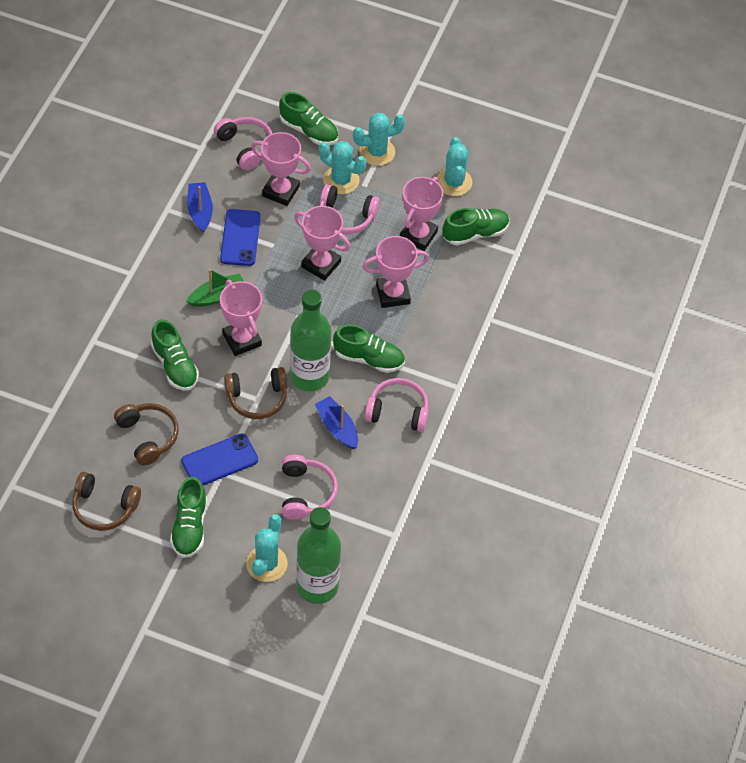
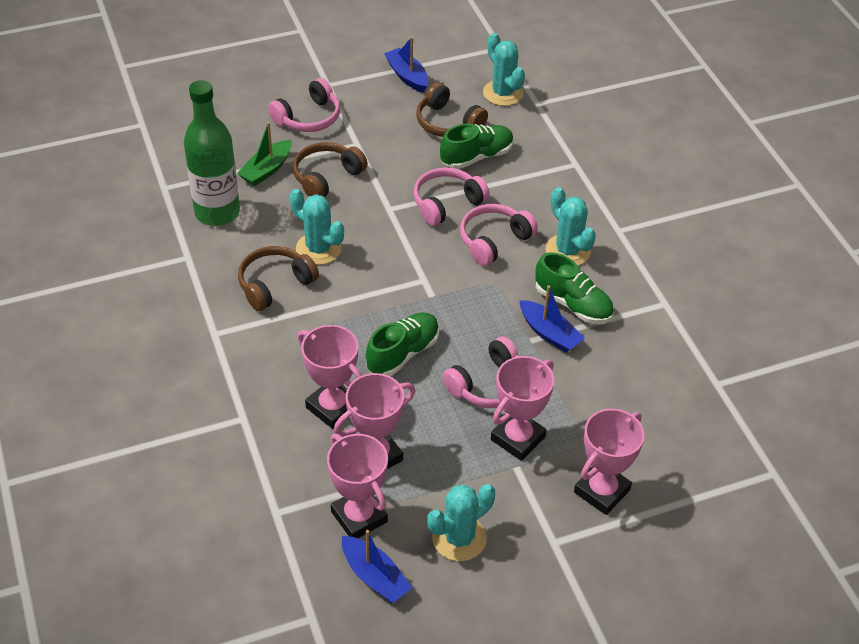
blue boat: [187,182,213,233] [315,396,358,449] = 2 -> [342,530,412,603] [384,37,428,92] [519,285,585,353] = 3
blue phone: [181,433,258,485] [220,209,261,266] = 2 -> none = 0
green bottle: [290,290,331,391] [296,507,341,604] = 2 -> [184,80,240,226] = 1
green shoe: [151,319,199,391] [170,477,207,558] [279,92,338,145] [333,324,405,373] [443,208,509,245] = 5 -> [366,313,439,376] [440,124,514,169] [535,252,614,324] = 3

